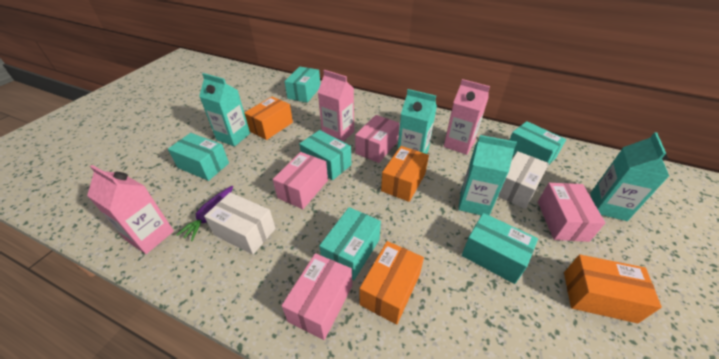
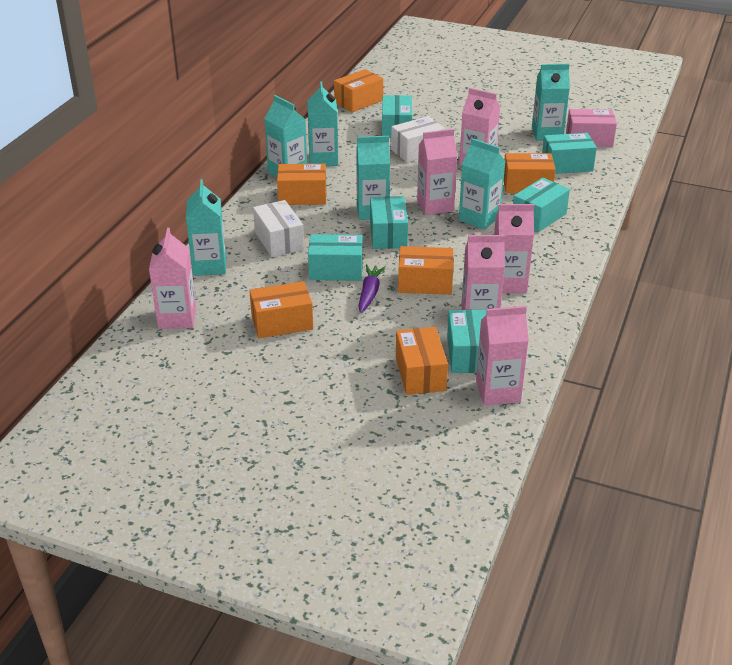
orange box: [244,97,293,140] [360,241,424,325] [381,146,429,202] [564,254,662,323] = 4 -> [249,281,313,338] [277,164,326,205] [334,69,383,112] [396,327,448,395] [398,246,454,295] [504,153,556,193] = 6
pink box: [273,152,328,209] [282,253,352,340] [355,115,400,163] [538,183,605,242] = 4 -> [566,109,617,147] = 1
pink carton: [87,165,174,254] [318,70,354,142] [444,79,490,155] = 3 -> [149,228,196,329] [417,129,457,215] [459,88,500,166] [461,235,505,310] [476,306,529,405] [494,204,534,293] = 6
turquoise carton: [199,73,250,146] [397,89,437,154] [458,135,517,216] [591,132,669,221] = 4 -> [186,179,226,276] [264,95,307,177] [307,81,338,166] [356,136,390,220] [459,138,505,230] [532,64,570,141] = 6

